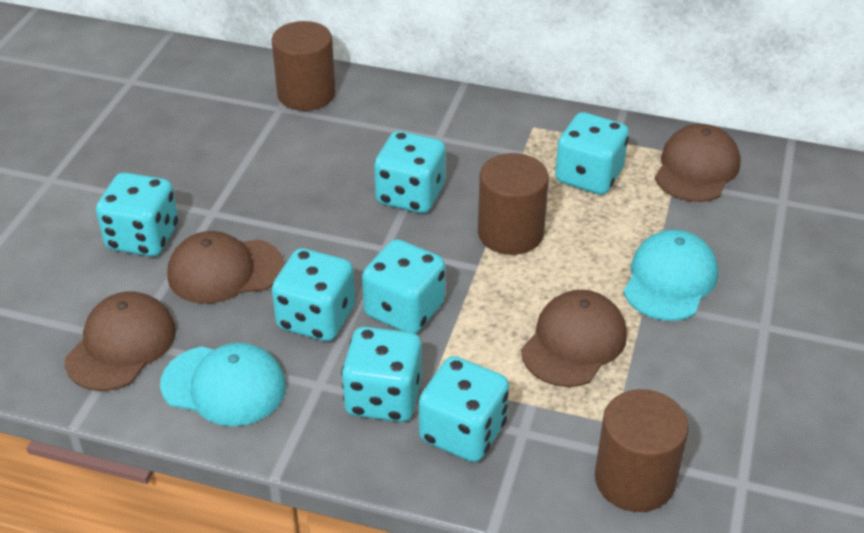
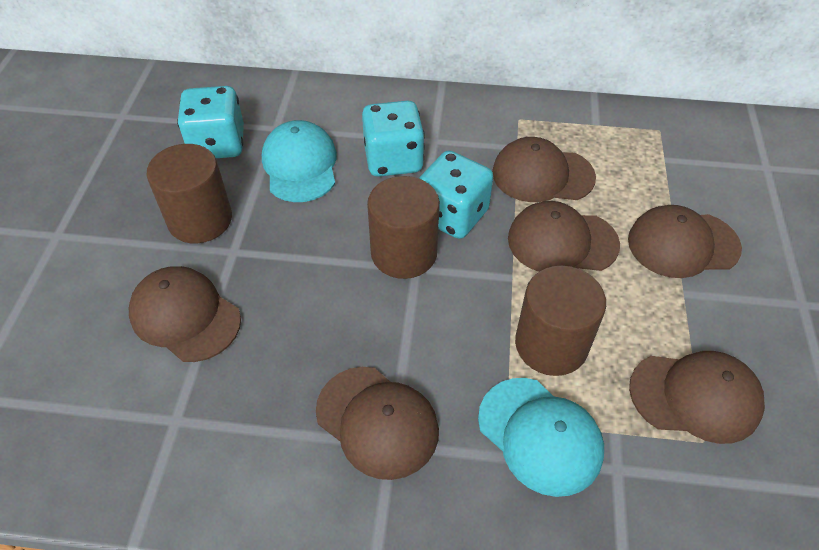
brown cap: [65,291,176,391] [167,231,284,304] [521,290,627,387] [655,124,741,202] = 4 -> [129,266,241,362] [316,367,439,480] [492,137,596,202] [508,201,620,272] [628,205,742,278] [629,351,765,444] = 6
turquoise dice: [96,172,178,257] [272,248,355,342] [341,327,422,422] [362,239,445,334] [374,131,446,213] [419,356,509,462] [555,112,629,195] = 7 -> [177,86,244,158] [362,100,425,177] [419,151,493,239] = 3

